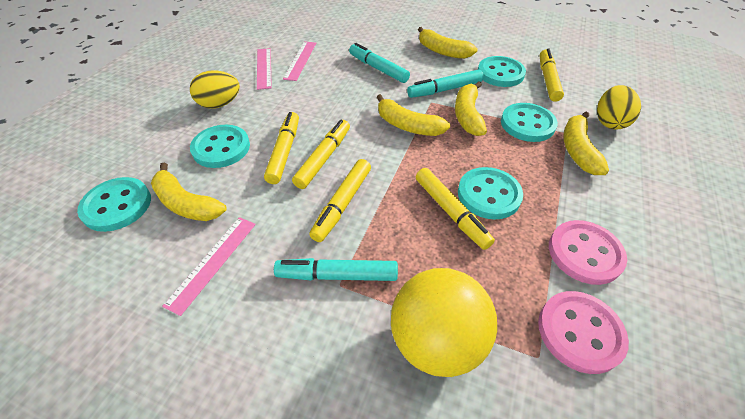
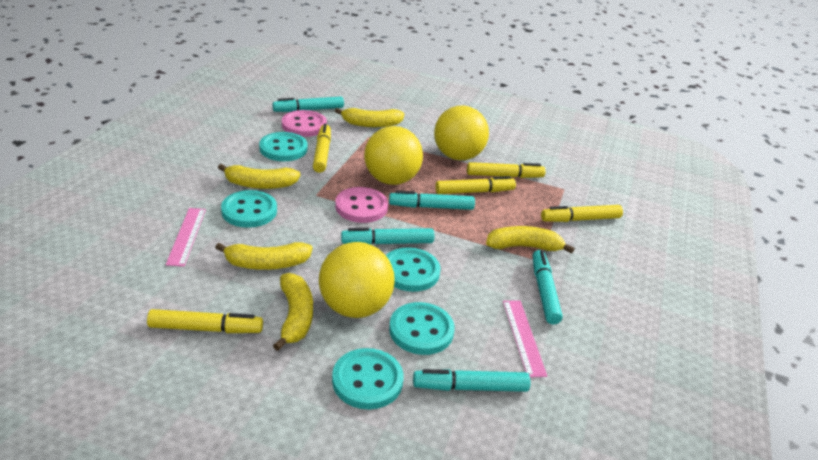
pink ruler: [162,217,256,316] [257,48,272,90] [283,41,316,81] = 3 -> [166,208,206,267] [503,301,547,377] = 2
turquoise marker: [274,258,398,281] [349,43,410,83] [407,70,483,98] = 3 -> [272,97,344,112] [341,228,434,245] [389,191,475,210] [413,369,531,392] [533,250,563,324] = 5
yellow ball: [391,268,497,377] = 1 -> [319,242,395,318] [364,126,423,185] [434,105,489,160] = 3
yellow egg: [190,70,240,109] [597,85,641,130] = 2 -> none = 0

